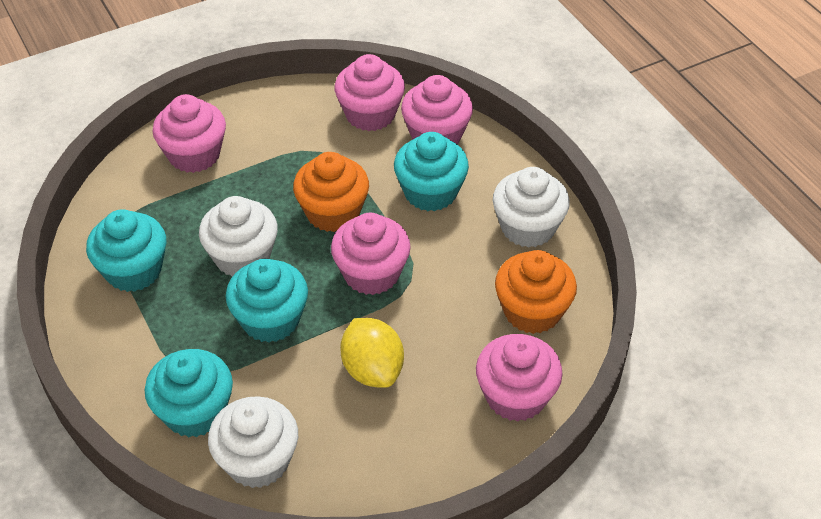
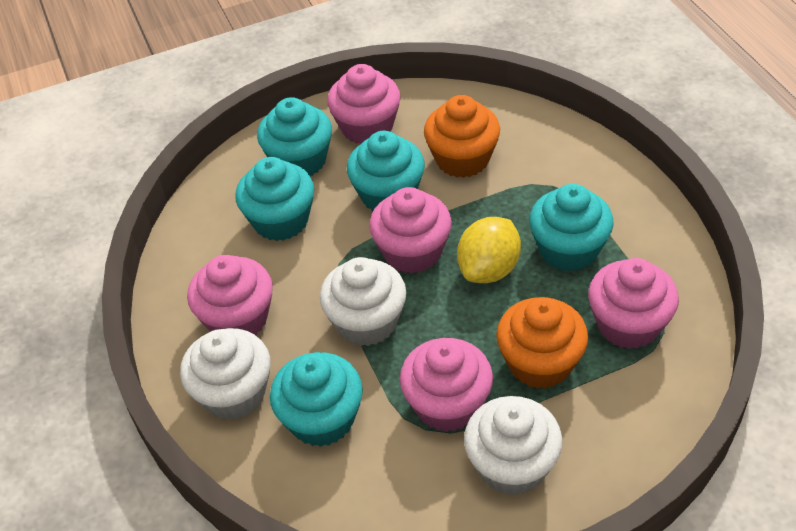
turquoise cupcake: [86,209,166,292] [145,349,233,437] [226,259,308,343] [394,132,469,211] = 4 -> [235,157,314,241] [257,97,332,176] [270,352,363,447] [347,131,425,211] [529,184,614,271] = 5

